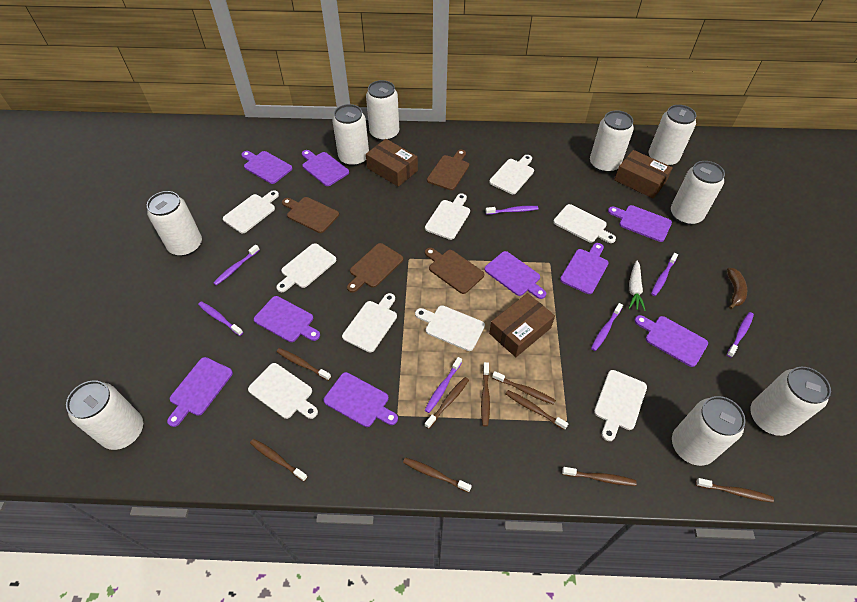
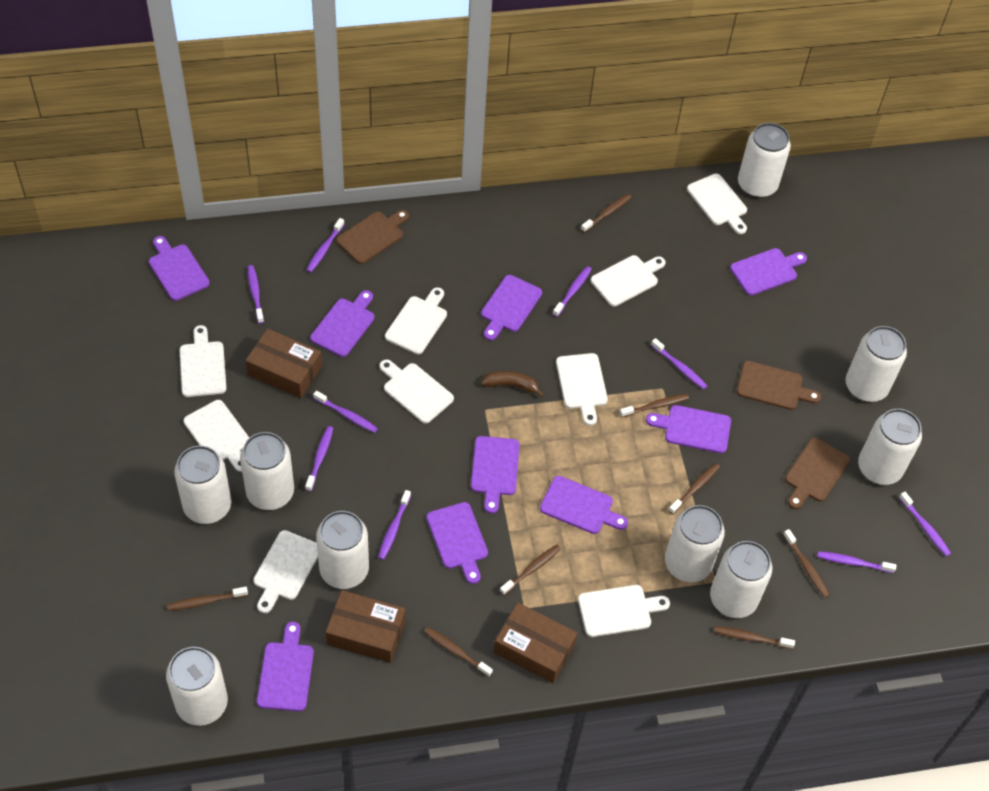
brown cutting board: [282,197,339,233] [347,243,403,293] [425,248,484,294] [427,150,469,190] = 4 -> [336,210,409,264] [737,361,821,410] [785,438,850,509] = 3
brown toothbrush: [250,439,308,482] [277,348,331,381] [403,457,472,493] [425,377,469,429] [481,362,490,426] [492,371,556,405] [506,390,569,430] [562,467,636,486] [696,478,774,502] = 9 -> [167,587,248,611] [424,627,493,677] [500,544,561,595] [581,194,632,233] [620,394,689,418] [668,463,720,514] [714,626,795,649] [783,529,830,598] = 8
purple toothbrush: [198,301,243,336] [213,244,260,286] [425,357,462,413] [485,206,538,215] [591,303,623,351] [651,253,678,296] [727,312,754,357] = 7 -> [248,265,264,324] [305,426,333,492] [306,218,344,273] [313,390,378,433] [378,490,411,560] [553,266,592,317] [651,338,707,389] [817,551,896,573] [899,492,951,556] = 9
white carrot: [629,260,646,311] = 1 -> none = 0

